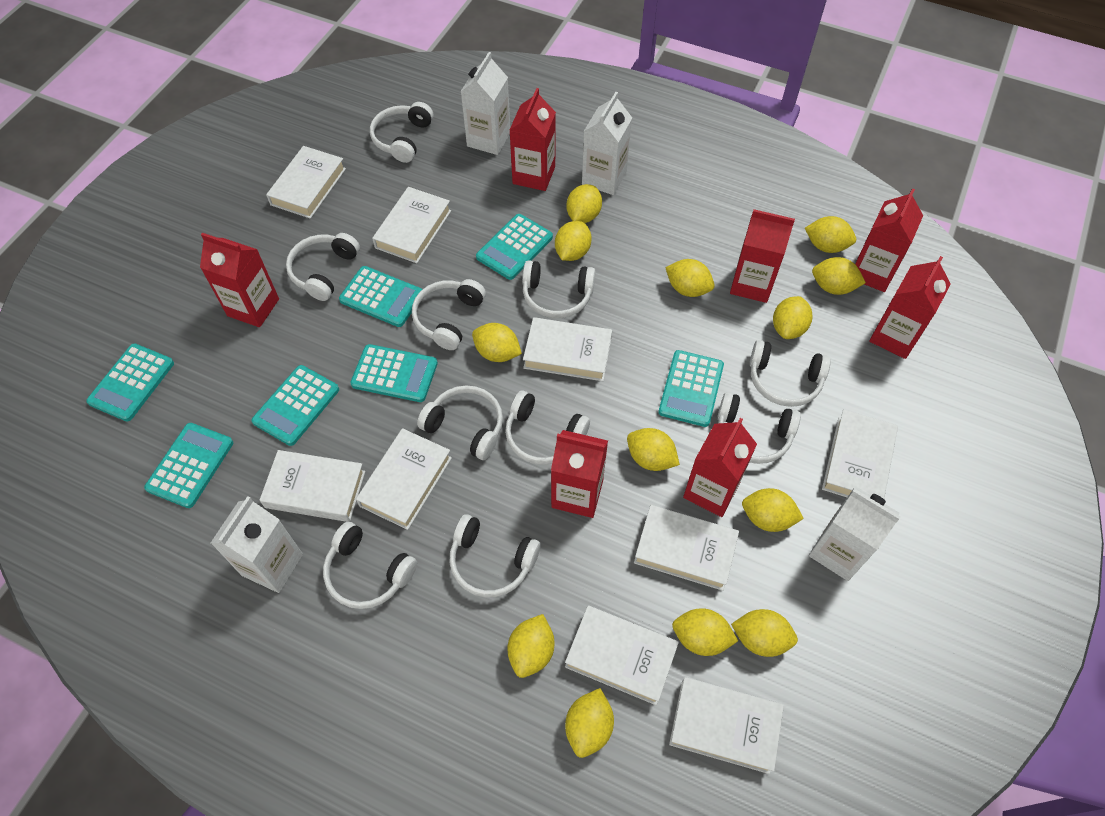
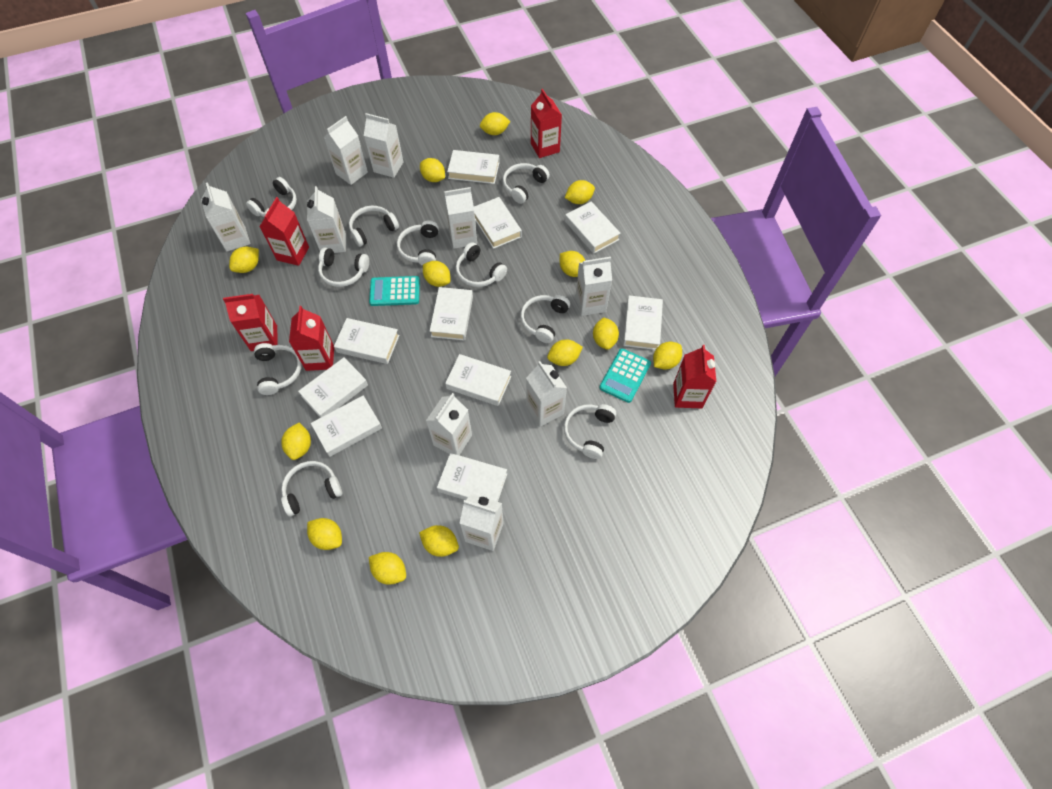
red carton: [200,233,279,327] [509,88,556,191] [551,430,608,518] [683,418,757,517] [730,209,795,303] [855,188,923,292] [869,256,951,359] = 7 -> [223,294,277,351] [259,197,309,266] [289,306,334,371] [531,89,562,158] [673,345,716,409] = 5
turquoise calculator: [86,343,174,422] [144,423,233,508] [251,365,339,446] [339,266,423,327] [350,344,438,402] [476,214,553,280] [658,350,724,427] = 7 -> [369,276,420,306] [599,348,651,403] = 2
white book: [260,450,365,522] [266,146,346,219] [356,428,452,530] [372,187,451,263] [523,317,612,381] [565,606,679,705] [634,505,739,591] [669,677,784,774] [822,409,898,499] = 9 -> [298,357,368,418] [311,395,382,457] [334,318,399,364] [430,287,473,341] [437,453,507,502] [445,354,511,406] [447,150,500,184] [474,197,522,249] [565,201,621,254] [623,295,663,350] = 10
white carton: [211,496,303,593] [460,52,510,155] [582,92,632,195] [809,486,901,581] = 4 -> [201,182,251,252] [307,186,346,253] [324,116,368,185] [364,113,403,178] [426,393,472,455] [444,187,477,249] [459,493,504,551] [526,361,567,427] [576,257,612,316] = 9

